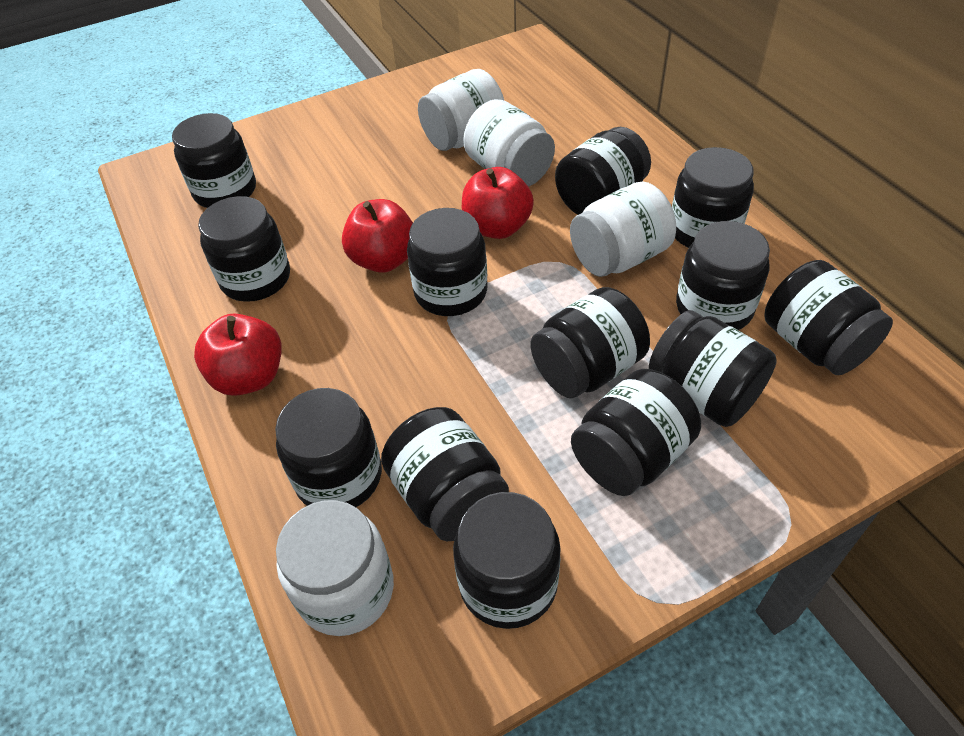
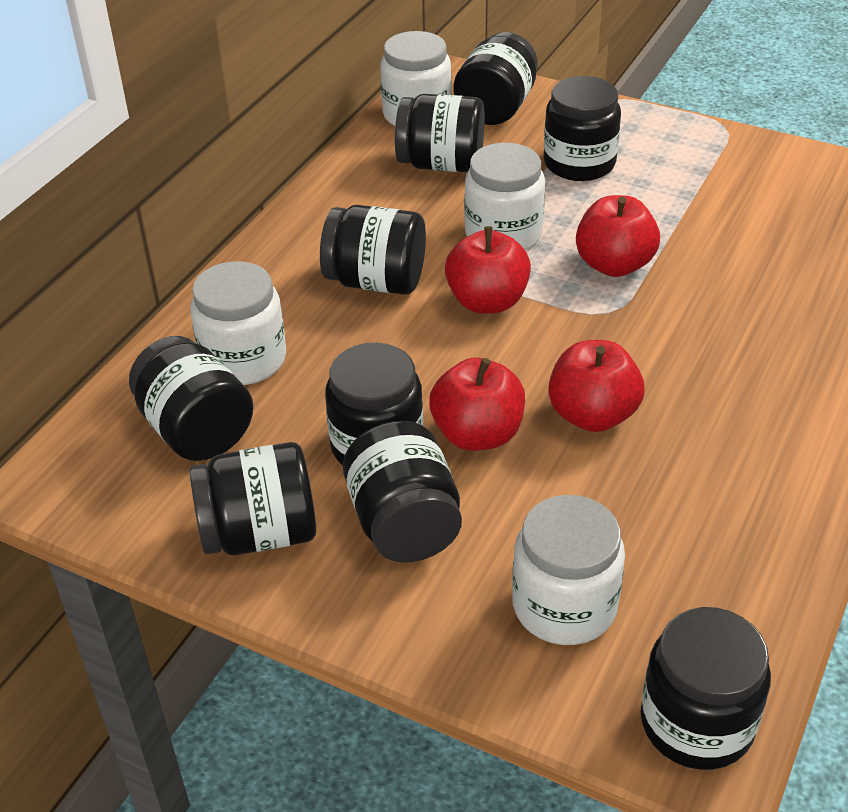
black jar: [172,113,256,208] [198,196,290,302] [275,388,382,507] [381,407,509,541] [407,208,488,316] [453,492,561,629] [530,287,650,398] [555,127,651,215] [571,369,701,496] [649,310,777,427] [672,147,754,248] [676,221,770,330] [764,260,893,375] = 13 -> [129,336,254,461] [189,442,316,555] [320,205,426,295] [325,343,423,465] [343,421,462,562] [395,94,485,172] [454,32,538,125] [544,76,621,181] [641,607,771,770] = 9
red apple: [194,313,282,396] [342,199,413,273] [462,167,534,239] = 3 -> [429,358,525,451] [445,226,531,314] [548,340,645,432] [576,195,660,277] = 4

